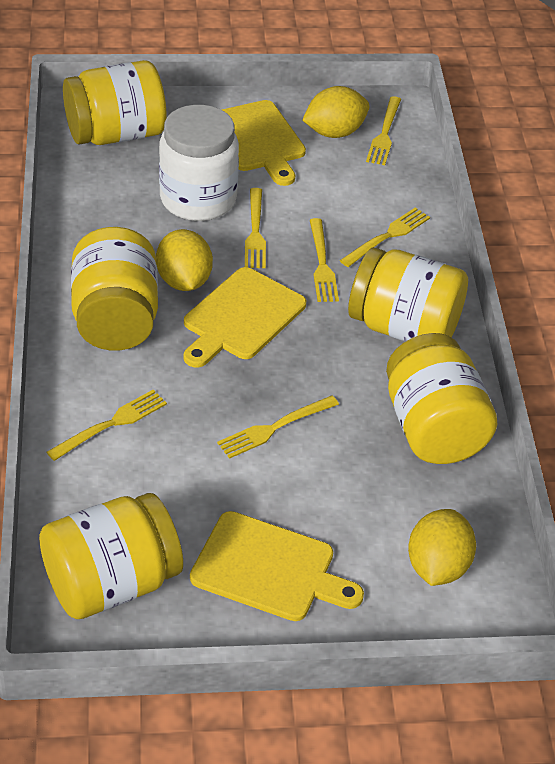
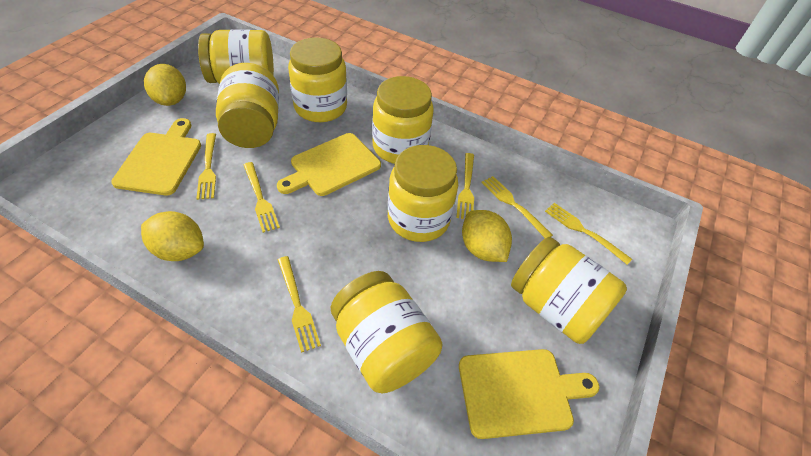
white jar: [159,105,239,221] = 1 -> none = 0
yellow jar: [39,493,183,619] [63,60,167,145] [71,227,158,351] [348,247,468,342] [386,333,497,464] = 5 -> [198,29,274,84] [216,63,279,148] [288,37,347,122] [330,271,443,393] [372,76,434,164] [388,145,458,242] [511,237,627,344] = 7

